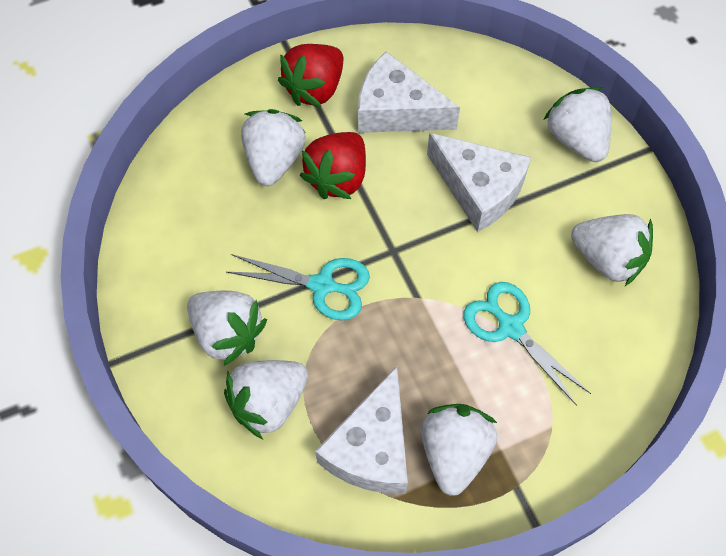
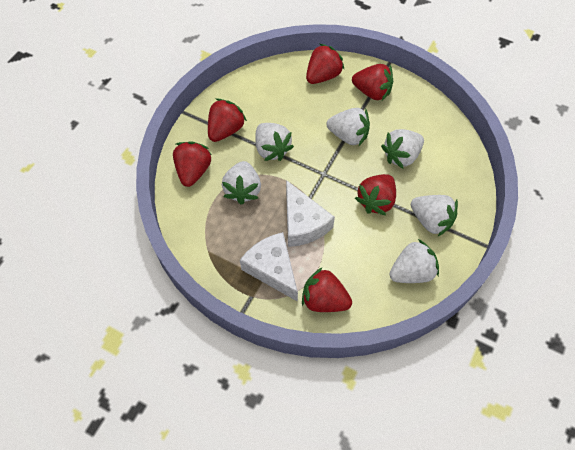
red strawberry: [278,44,343,107] [300,132,366,199] = 2 -> [173,141,212,187] [208,99,247,142] [302,267,352,312] [306,44,344,84] [352,64,393,101] [355,174,396,215] = 6
turquoise scissors: [227,254,370,320] [463,282,591,406] = 2 -> none = 0
white cheese: [315,366,408,494] [358,51,460,133] [427,133,531,232] = 3 -> [240,232,298,302] [286,180,335,247] = 2

